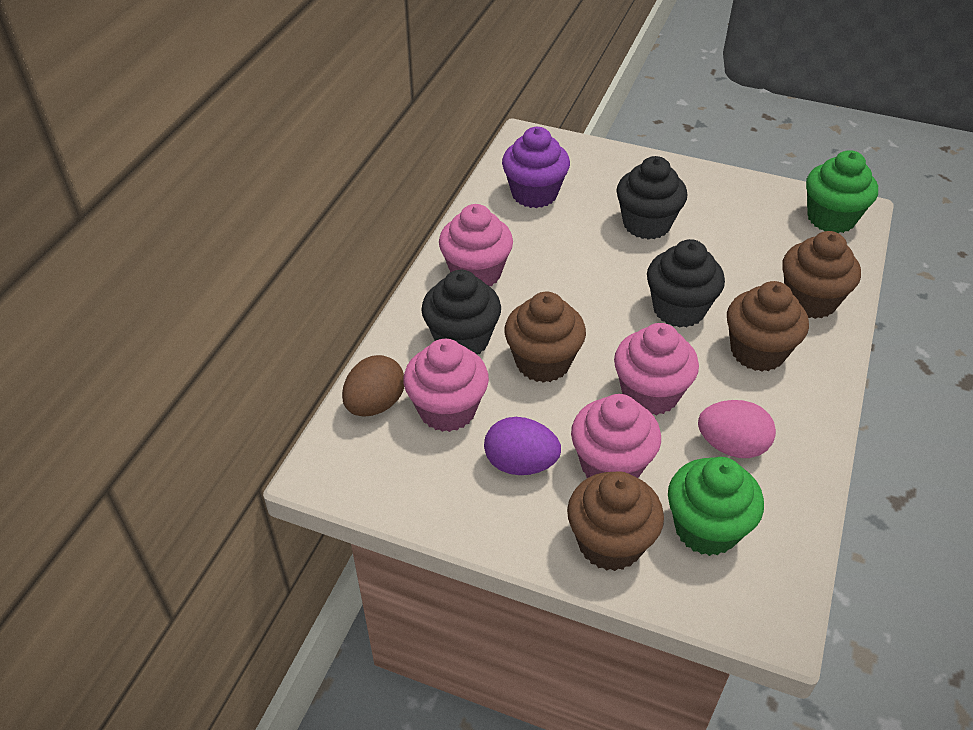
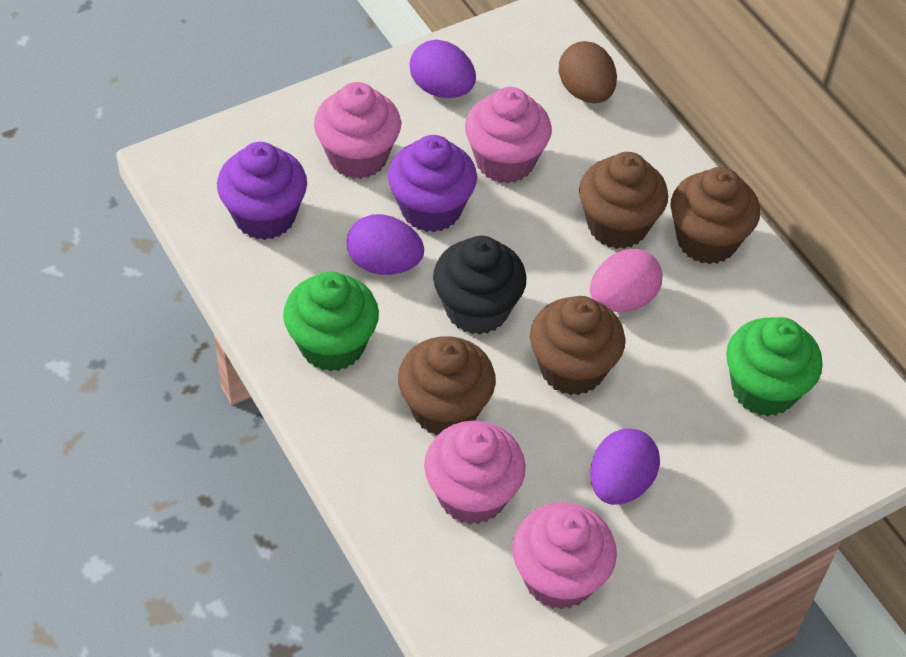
black cupcake: [421,270,501,354] [616,156,687,240] [647,239,725,327] = 3 -> [433,236,526,334] = 1
purple cupcake: [502,127,570,208] = 1 -> [217,142,307,240] [388,135,477,232] = 2
purple egg: [484,417,561,475] = 1 -> [347,214,424,275] [410,40,476,98] [590,428,660,505] = 3

